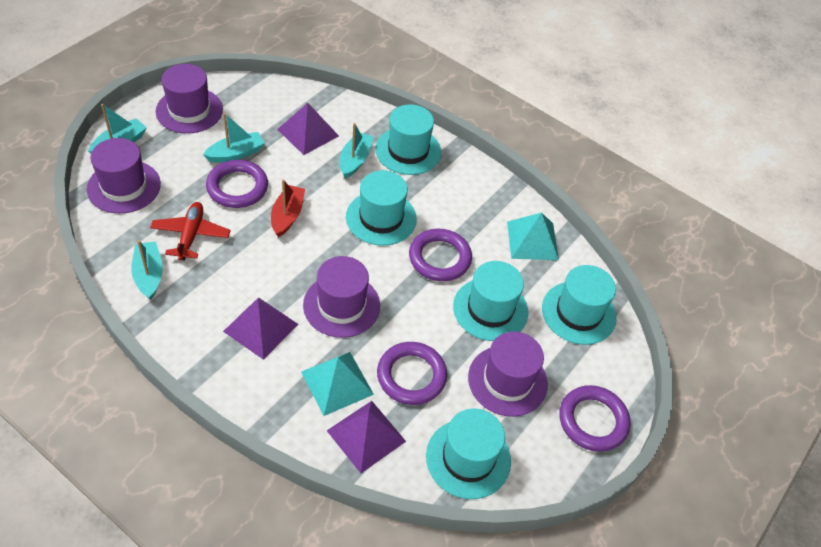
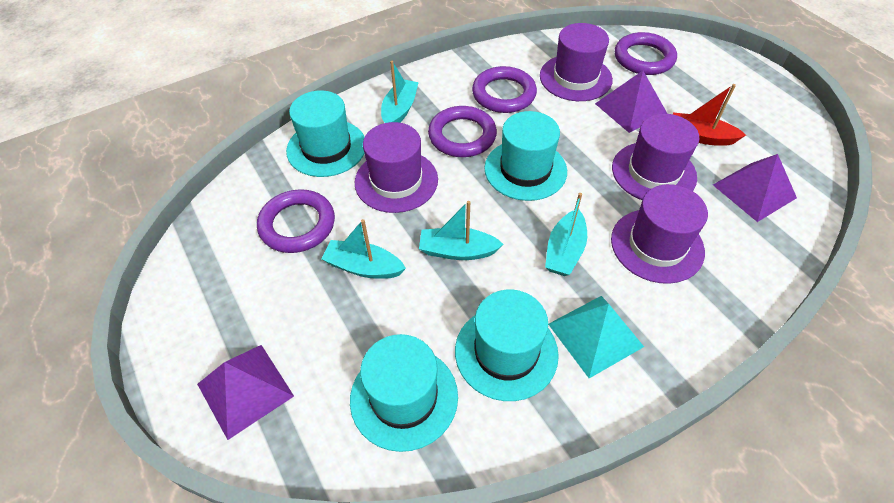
red plane: [150,202,231,261] = 1 -> none = 0
turquoise hat: [346,170,417,246] [375,104,441,175] [426,409,511,499] [453,261,528,341] [542,265,617,345] = 5 -> [286,90,365,177] [350,334,458,452] [455,290,559,401] [484,111,567,201] = 4
turquoise pyramid: [301,352,374,416] [507,212,559,260] = 2 -> [548,296,644,378] = 1

